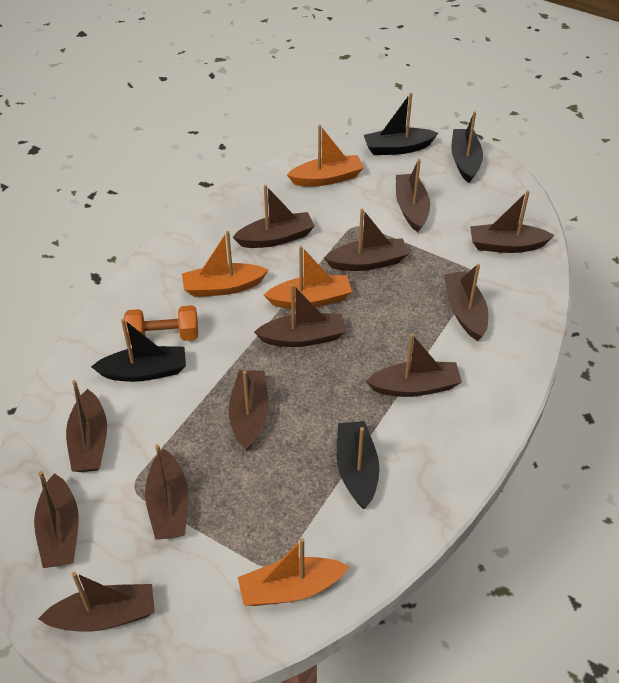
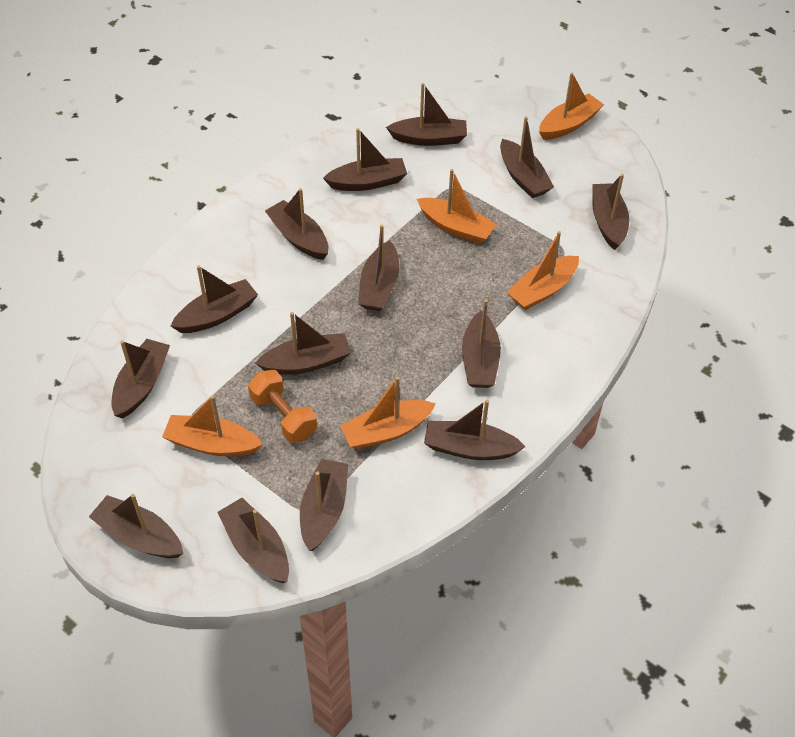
black boat: [91,319,186,382] [337,421,379,509] [364,93,438,155] [451,111,483,183] = 4 -> none = 0
brown boat: [34,471,79,568] [38,572,155,632] [66,380,107,472] [145,444,188,540] [229,370,269,451] [233,185,315,248] [254,284,346,347] [324,208,409,271] [366,334,462,397] [396,159,430,232] [444,264,488,341] [470,190,554,253] = 12 -> [89,494,183,558] [111,339,170,419] [171,265,258,333] [217,498,289,583] [255,312,351,374] [265,188,328,260] [300,459,348,551] [323,128,407,191] [358,225,399,311] [386,83,467,146] [424,400,526,460] [462,299,501,388] [500,116,554,198] [592,174,629,250] = 14
orange boat: [182,231,268,297] [238,538,349,606] [264,246,352,309] [287,125,364,186] = 4 -> [162,395,263,456] [340,376,436,449] [417,169,497,244] [507,231,579,310] [539,73,604,140] = 5

